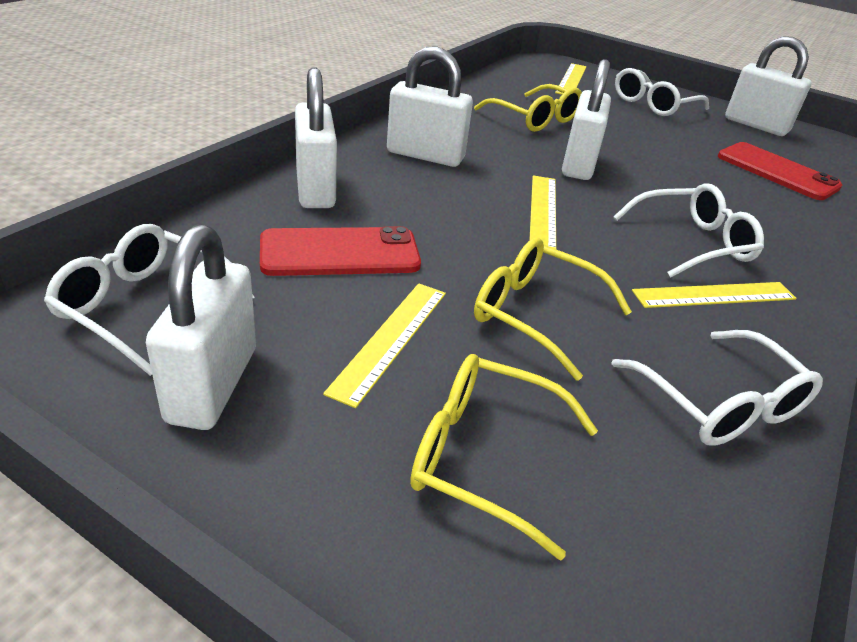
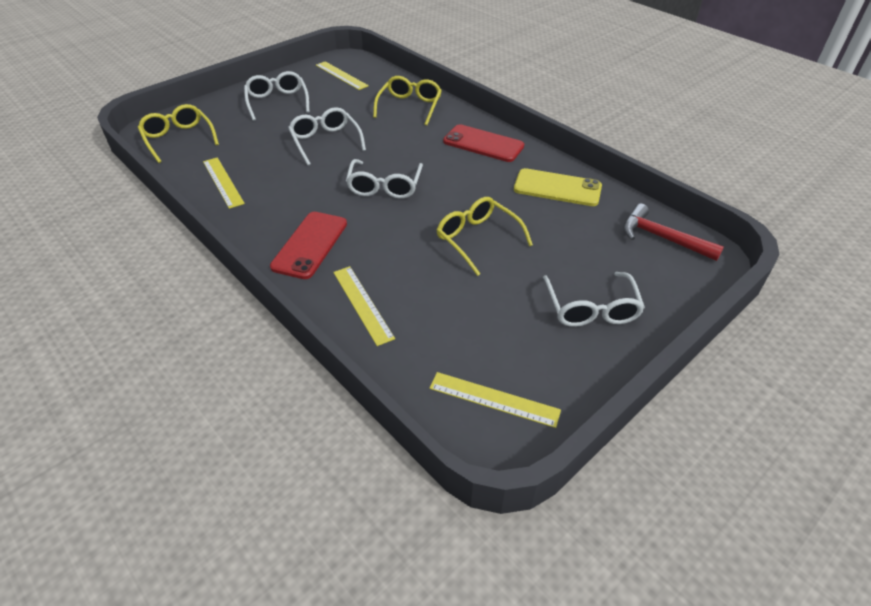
red hammer: none = 0 -> [623,203,724,261] = 1
white padlock: [146,224,256,430] [295,67,337,208] [387,47,473,167] [562,59,611,180] [725,36,812,136] = 5 -> none = 0
yellow phone: none = 0 -> [514,168,602,206] = 1

